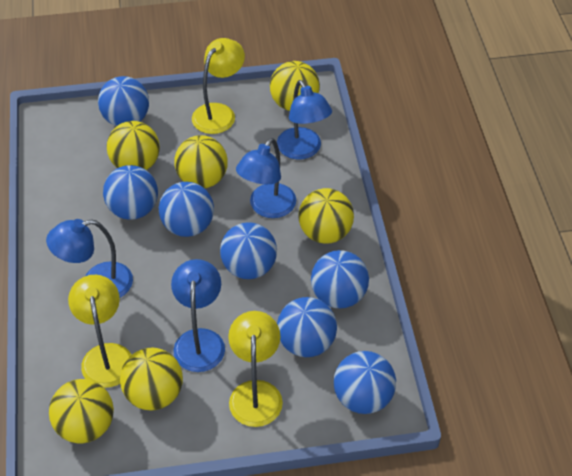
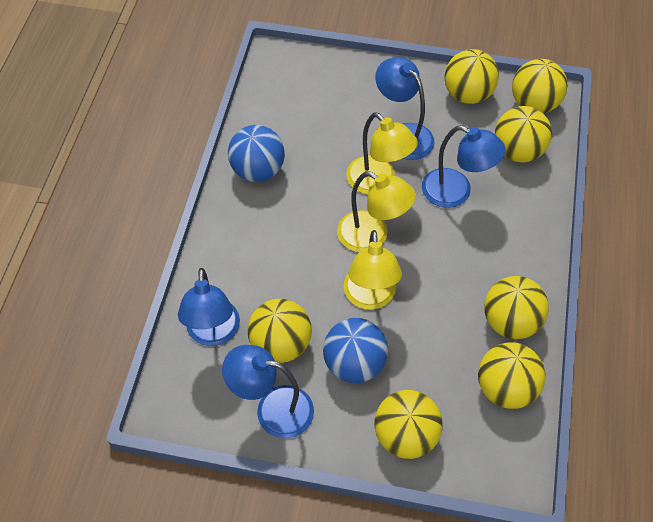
blue ball: [98,76,149,126] [103,165,158,220] [159,182,214,237] [220,222,277,279] [277,297,337,357] [311,250,369,308] [334,351,396,414] = 7 -> [228,125,285,182] [323,318,388,383] = 2
yellow ball: [49,379,114,444] [107,121,160,170] [120,348,183,411] [175,135,228,188] [270,61,320,111] [298,188,354,244] = 6 -> [247,299,312,363] [374,390,443,459] [444,49,499,104] [478,342,545,409] [484,276,549,339] [495,106,552,162] [512,59,568,113] = 7

